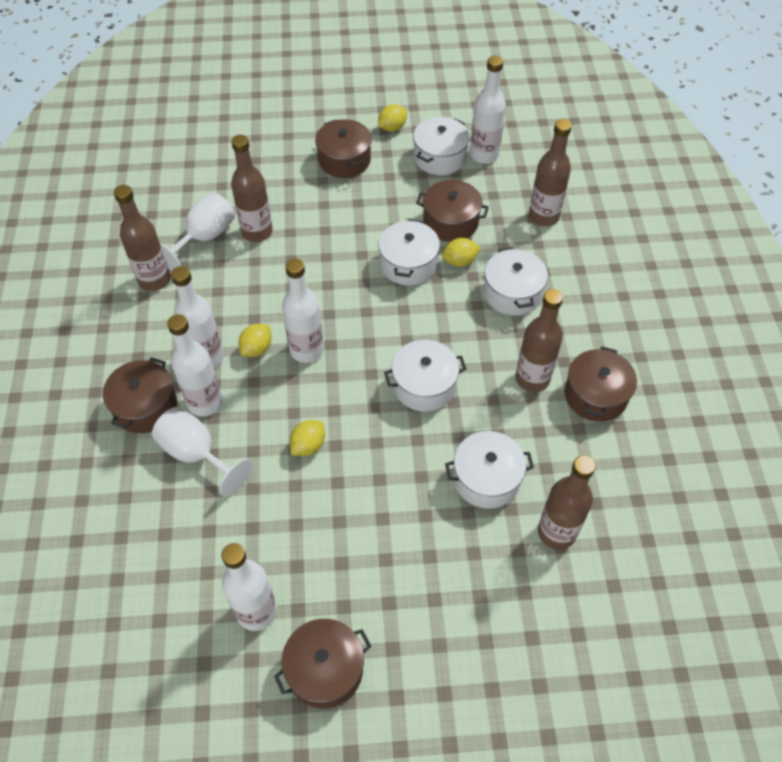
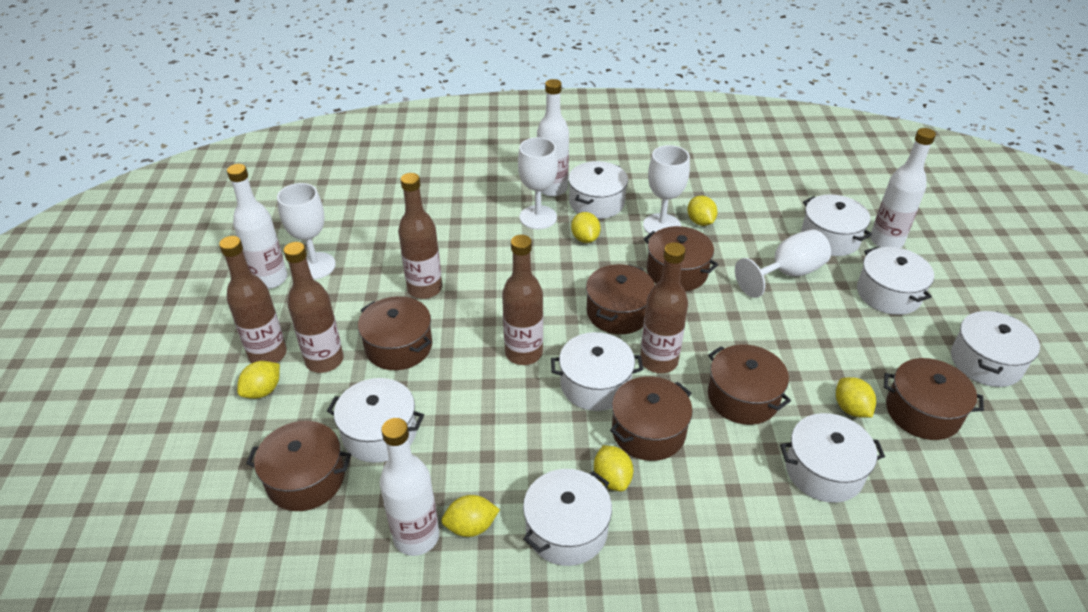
brown pot: [103,357,177,433] [274,619,371,709] [315,119,372,178] [416,180,489,242] [565,346,637,422] = 5 -> [246,421,351,511] [358,296,432,370] [586,264,655,334] [610,376,693,461] [644,226,718,291] [708,345,791,425] [884,358,984,440] = 7
white bottle: [167,314,223,417] [171,266,224,368] [221,543,277,631] [282,258,324,363] [470,56,506,164] = 5 -> [227,164,287,289] [380,418,439,556] [537,79,569,196] [870,128,936,248] = 4
white goblet: [152,407,253,497] [160,192,235,271] = 2 -> [277,183,336,279] [518,137,558,229] [643,145,690,234] [735,229,831,298] = 4
white pot: [378,219,440,285] [384,340,467,412] [413,117,470,175] [445,431,534,509] [484,247,548,316] = 5 -> [327,378,424,463] [523,469,612,566] [551,332,643,411] [568,161,628,219] [780,413,885,503] [801,194,872,256] [857,247,934,315] [951,311,1040,387] = 8
yellow lemon: [238,324,272,357] [290,420,325,456] [378,104,407,132] [442,238,481,267] = 4 -> [237,361,280,399] [441,495,500,537] [571,212,601,243] [594,445,633,491] [687,196,718,226] [836,377,876,418] = 6

